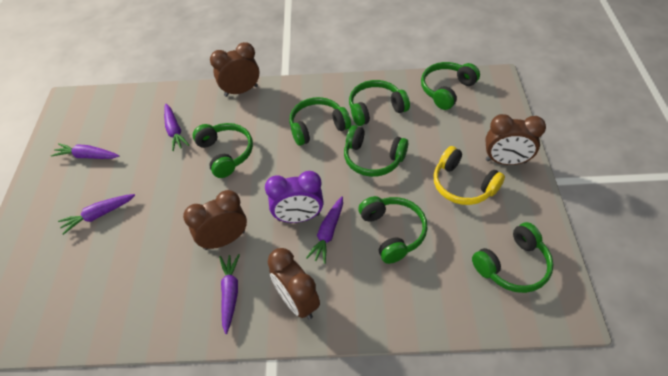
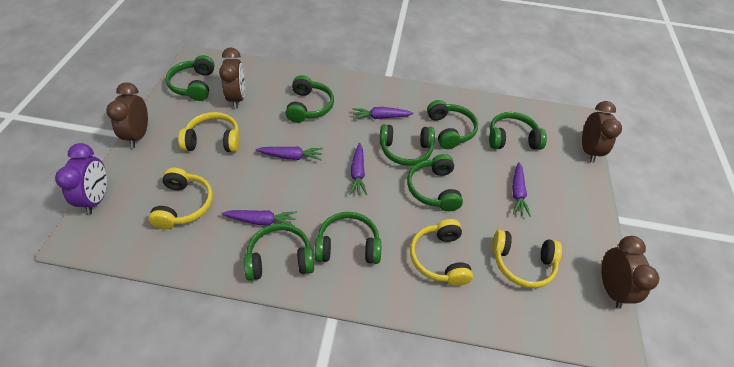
green headphones: [193,123,253,178] [289,97,351,146] [344,125,408,177] [349,80,410,126] [358,196,428,264] [421,62,480,110] [472,222,554,293] = 7 -> [166,55,215,101] [244,224,314,281] [285,75,334,123] [315,212,381,264] [380,124,435,166] [407,154,463,211] [427,100,478,149] [489,112,547,150] = 8
yellow headphones: [434,146,505,205] = 1 -> [148,168,213,229] [178,112,240,152] [410,219,473,286] [492,230,562,288] = 4

